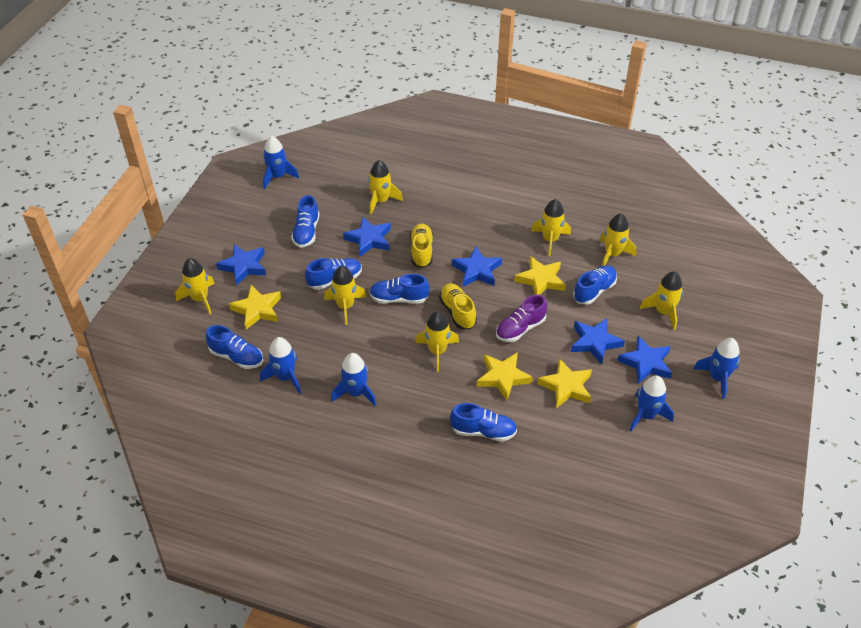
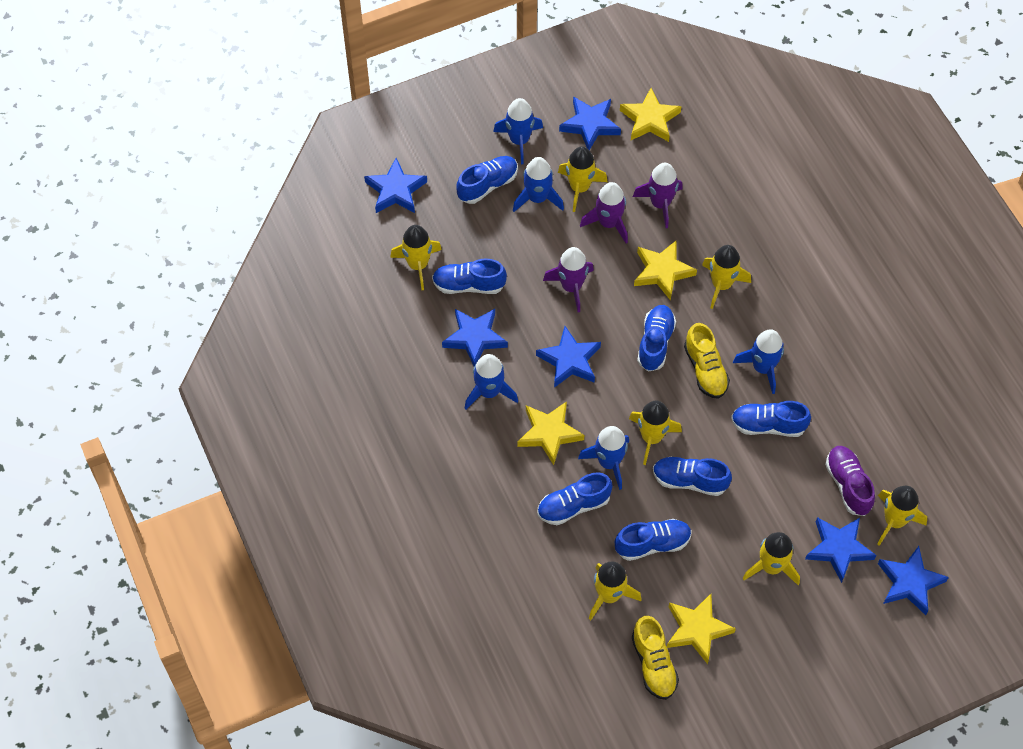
blue shoe: [206,325,263,369] [291,195,320,248] [305,258,362,290] [369,274,430,304] [450,403,517,442] [573,265,617,305] = 6 -> [432,258,507,294] [457,156,518,204] [537,472,613,525] [615,519,692,561] [637,305,676,372] [653,457,732,496] [731,401,811,437] = 7
blue star: [216,244,266,286] [343,216,391,257] [452,247,502,287] [571,318,625,364] [617,336,672,384] = 5 -> [364,158,427,213] [442,309,508,366] [536,326,601,388] [559,96,621,150] [805,517,876,583] [878,546,949,615] = 6
purple rocket: none = 0 -> [543,247,594,312] [580,182,628,244] [633,163,683,228] = 3

